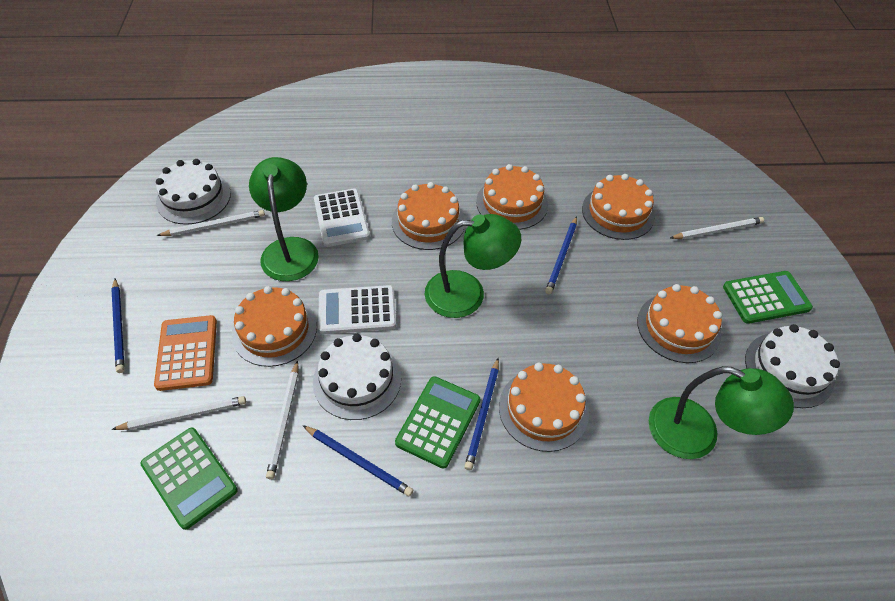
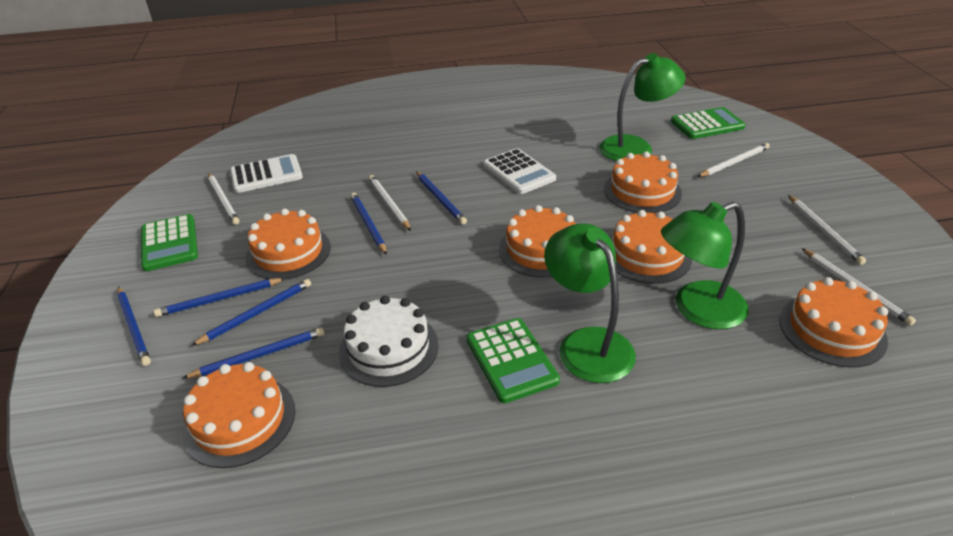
blue pencil: [111,279,124,373] [303,425,413,497] [464,358,499,470] [545,216,577,294] = 4 -> [117,286,151,366] [154,278,286,317] [183,327,324,378] [191,279,311,346] [350,193,387,255] [416,171,467,225] = 6
orange calculator: [154,315,217,391] = 1 -> none = 0
white cake: [156,159,231,225] [313,334,401,420] [745,324,840,408] = 3 -> [339,296,439,387] = 1
white pencil: [111,396,246,430] [157,210,265,236] [266,360,298,479] [670,217,764,239] = 4 -> [208,173,240,225] [369,175,411,231] [697,143,770,177] [788,195,866,265] [802,248,916,326] = 5

